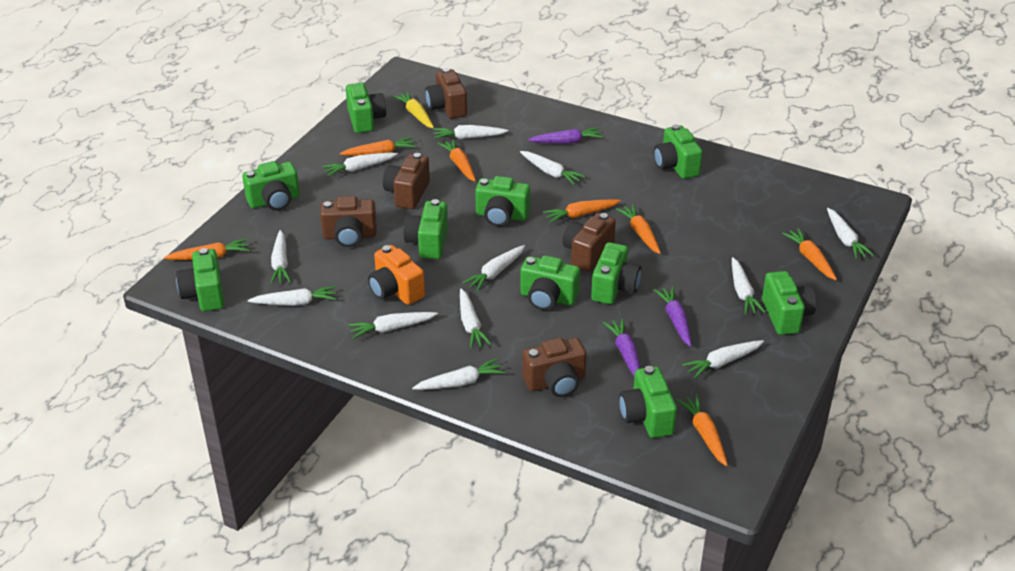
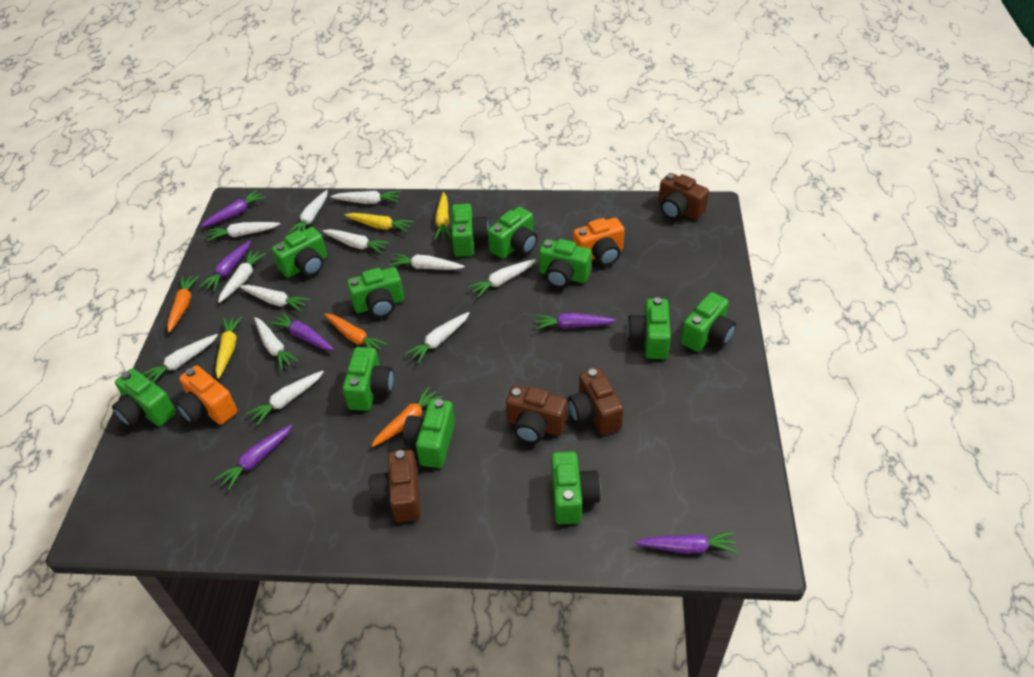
brown camera: [320,196,377,247] [383,153,430,209] [425,68,467,119] [522,338,587,397] [563,213,616,272] = 5 -> [370,450,420,523] [506,385,567,443] [568,368,624,435] [658,173,709,220] = 4
green camera: [176,248,224,311] [242,161,300,211] [346,83,386,133] [403,199,448,259] [475,176,530,227] [520,255,580,310] [591,242,641,304] [619,366,677,438] [654,124,703,179] [762,271,816,335] = 10 -> [112,369,176,427] [272,227,327,278] [343,347,394,411] [347,267,404,318] [403,399,455,468] [451,204,489,257] [488,207,537,259] [539,239,592,288] [551,451,601,524] [627,297,671,359] [681,292,736,352] = 11
orange camera: [368,245,425,305] = 1 -> [175,365,238,425] [573,218,625,266] = 2
orange carrot: [164,238,250,260] [340,137,416,156] [437,139,476,182] [543,199,621,223] [616,204,661,254] [677,394,728,466] [782,228,837,280] = 7 -> [167,276,199,333] [324,313,388,350] [371,387,443,447] = 3
purple carrot: [528,127,603,144] [603,319,641,377] [654,286,692,347] = 3 -> [199,240,251,291] [201,190,266,228] [215,424,293,491] [269,312,334,351] [535,313,616,330] [635,531,738,554] = 6
yellow carrot: [393,91,434,128] = 1 -> [215,316,242,379] [345,213,413,233] [434,192,452,240] = 3

